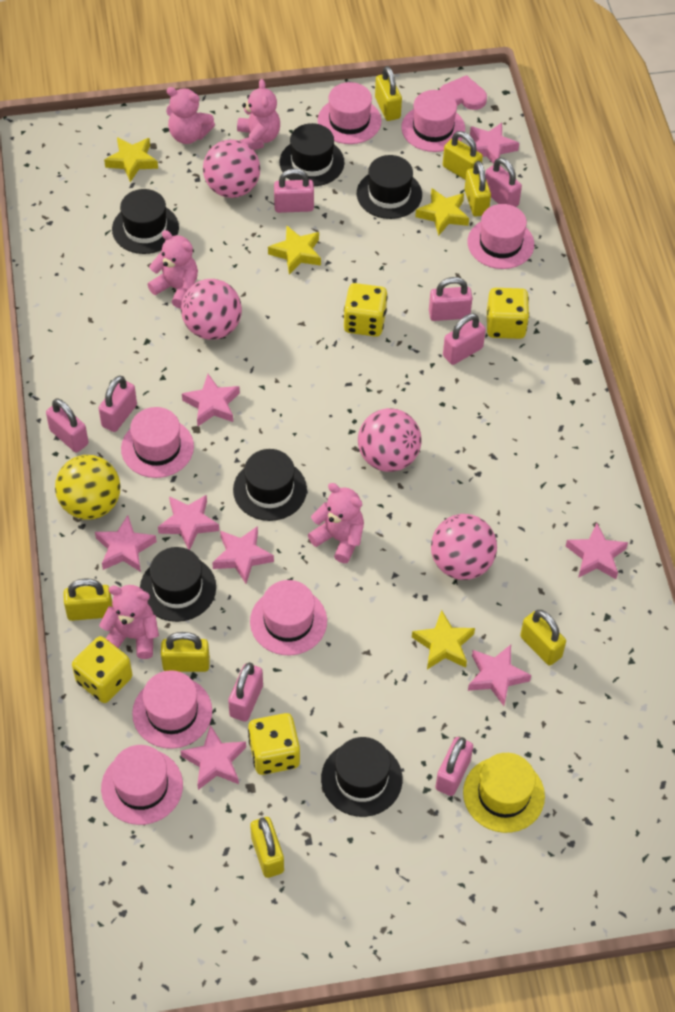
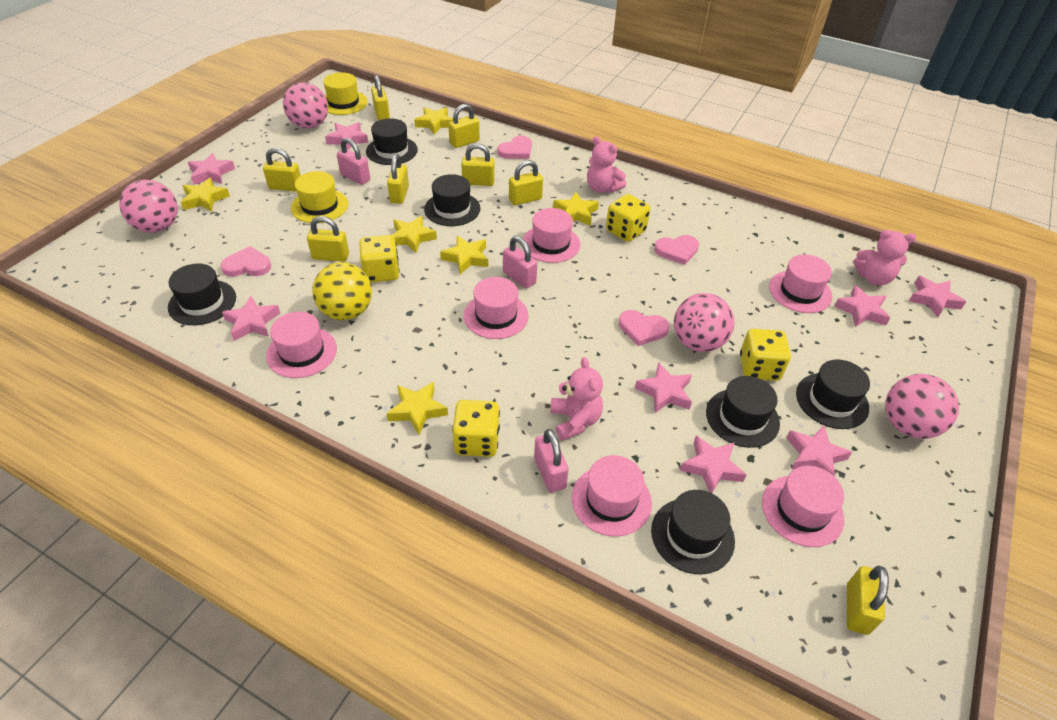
pink hat: [101,745,183,825] [121,407,194,478] [132,670,212,749] [250,580,327,655] [318,82,381,144] [401,90,465,152] [467,204,534,269] = 7 -> [266,312,337,378] [464,277,529,339] [523,208,580,263] [572,455,652,536] [762,466,844,547] [769,254,832,313] = 6
pink heart: [439,75,487,110] = 1 -> [221,246,271,277] [497,136,532,159] [619,310,669,346] [654,235,699,265] = 4
pink padlock: [46,399,88,453] [99,376,137,432] [228,662,263,722] [274,169,314,213] [429,277,473,321] [435,737,473,796] [443,314,486,365] [485,157,522,207] = 8 -> [337,138,370,185] [503,236,537,288] [534,429,569,493] = 3
pink teddy bear: [99,585,159,659] [147,230,198,309] [166,87,215,144] [237,79,280,150] [308,483,364,563] = 5 -> [551,357,603,441] [587,136,626,193] [853,230,916,286] = 3
yellow hat: [463,753,545,833] = 1 -> [291,171,348,223] [323,73,368,115] = 2
yellow padlock: [63,579,113,621] [161,632,210,672] [250,817,284,878] [375,66,402,121] [443,131,483,180] [465,161,491,217] [520,610,566,666] = 7 -> [263,148,301,192] [307,216,349,262] [371,75,390,120] [387,154,409,204] [448,104,480,148] [461,143,495,186] [509,160,543,205] [847,566,889,635] = 8
yellow star: [104,137,158,182] [268,226,321,274] [412,610,475,669] [415,188,469,236] = 4 -> [181,178,230,212] [386,382,448,435] [392,216,437,253] [414,107,453,135] [440,235,488,274] [553,192,599,226] = 6

